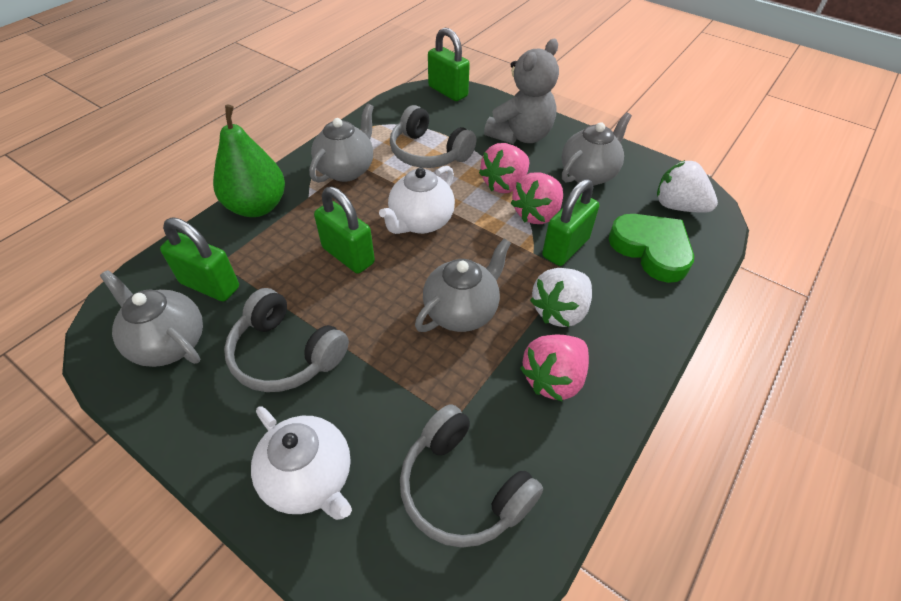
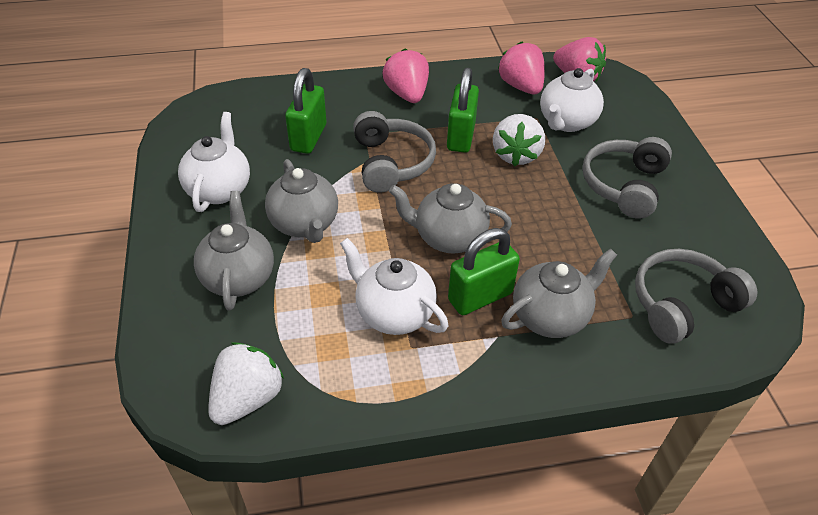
green heart: [609,214,694,283] = 1 -> none = 0
green padlock: [160,218,239,302] [314,187,375,274] [428,28,470,101] [542,179,599,266] = 4 -> [285,68,326,154] [447,68,479,153] [448,228,520,315] = 3
green pear: [213,105,285,217] = 1 -> none = 0
grey teddy bear: [484,39,559,144] = 1 -> none = 0
white teapot: [251,406,352,520] [379,166,455,234] = 2 -> [178,112,250,212] [340,238,448,335] [540,68,604,132] = 3

